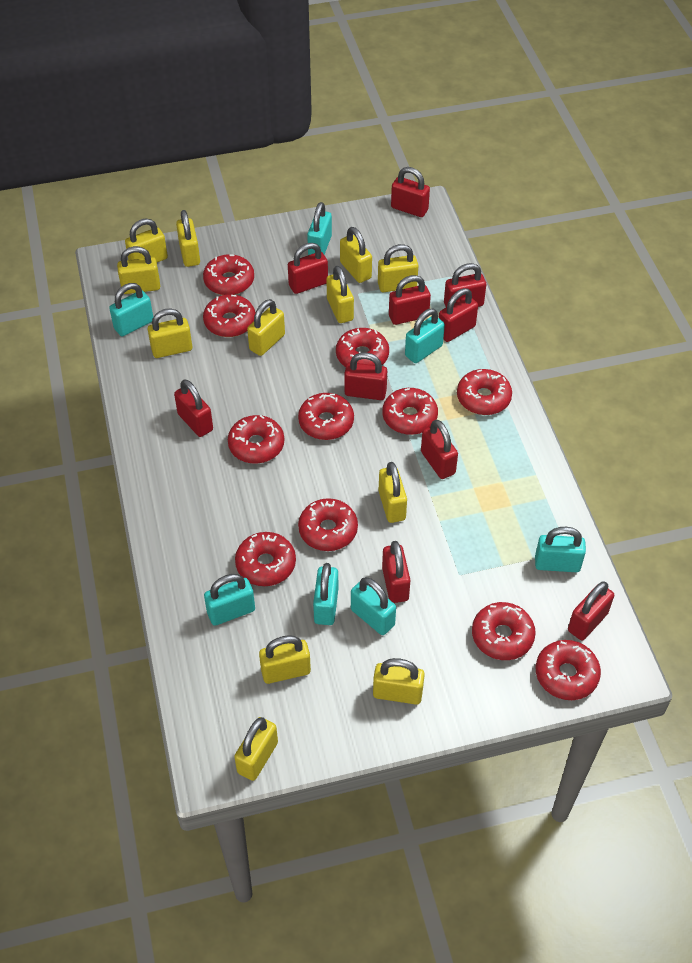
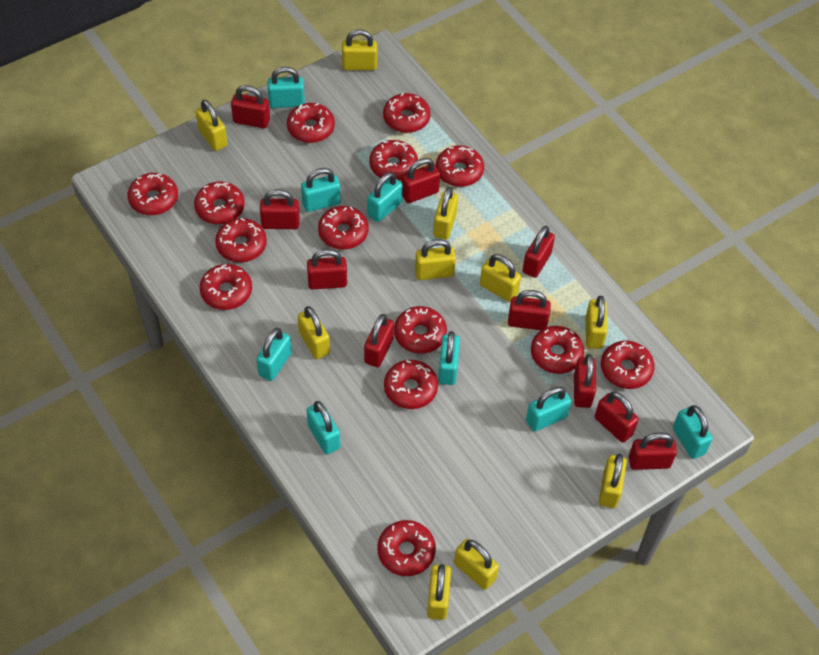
red donut: [203,254,254,295] [203,294,255,337] [228,415,284,464] [235,532,296,586] [298,393,354,440] [298,498,358,551] [336,328,389,367] [382,388,438,435] [457,369,512,415] [472,602,536,660] [536,640,601,700] = 11 -> [128,173,178,215] [194,181,245,224] [200,264,252,310] [215,218,267,262] [287,103,335,143] [318,206,368,249] [369,140,418,181] [377,520,436,576] [383,93,431,133] [384,360,438,409] [394,306,447,354] [436,145,484,187] [531,326,584,374] [601,341,655,389] = 14
turquoise padlock: [109,283,153,336] [204,574,255,626] [307,202,332,255] [313,563,338,625] [351,577,396,635] [405,309,445,363] [535,527,586,572] = 7 -> [256,328,292,381] [268,67,305,108] [301,168,341,212] [307,401,340,454] [368,172,403,222] [438,331,460,385] [526,386,571,432] [673,405,713,459] = 8
yellow padlock: [117,246,160,294] [125,219,168,262] [148,308,192,358] [176,210,200,267] [234,717,278,781] [247,299,285,356] [259,635,311,684] [326,266,354,323] [340,227,372,283] [373,658,425,705] [378,244,418,292] [379,462,407,523] = 12 -> [196,99,227,151] [298,306,330,359] [342,29,377,70] [415,239,456,280] [427,564,451,620] [433,187,458,240] [454,539,499,590] [480,254,521,302] [585,296,608,349] [599,454,627,508] = 10

